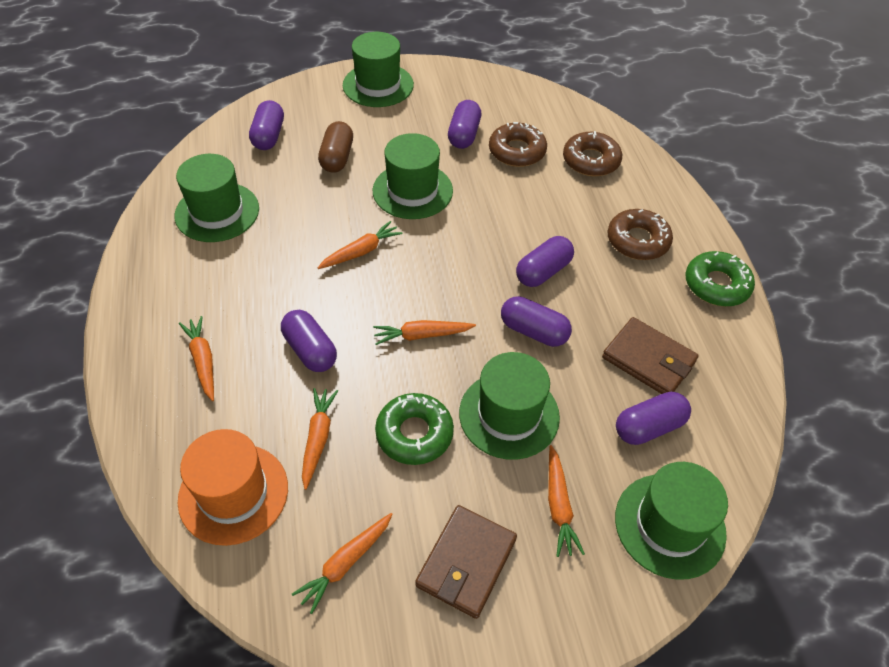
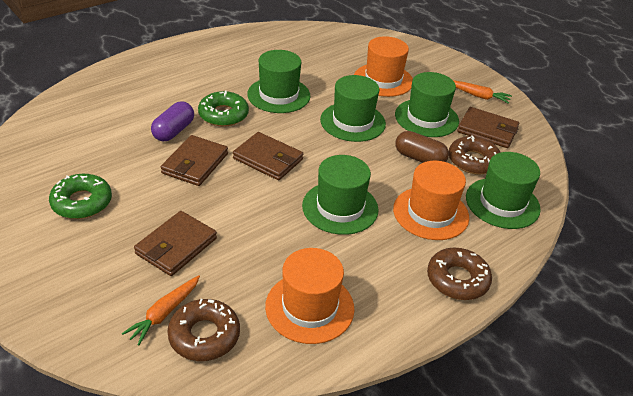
brown wallet: [415,505,517,619] [602,317,699,394] = 2 -> [134,211,217,276] [161,135,228,186] [233,132,303,180] [457,107,519,148] = 4
orange carrot: [179,316,214,401] [292,513,393,614] [302,388,338,490] [317,221,402,269] [373,320,476,345] [548,445,585,557] = 6 -> [122,275,200,345] [453,80,512,104] = 2
orange hat: [178,429,288,546] = 1 -> [265,248,354,344] [354,36,413,97] [393,161,469,240] = 3
purple capsule: [249,100,284,150] [281,310,337,372] [448,100,481,149] [501,296,572,347] [516,236,574,287] [616,392,691,445] = 6 -> [151,101,194,142] = 1

